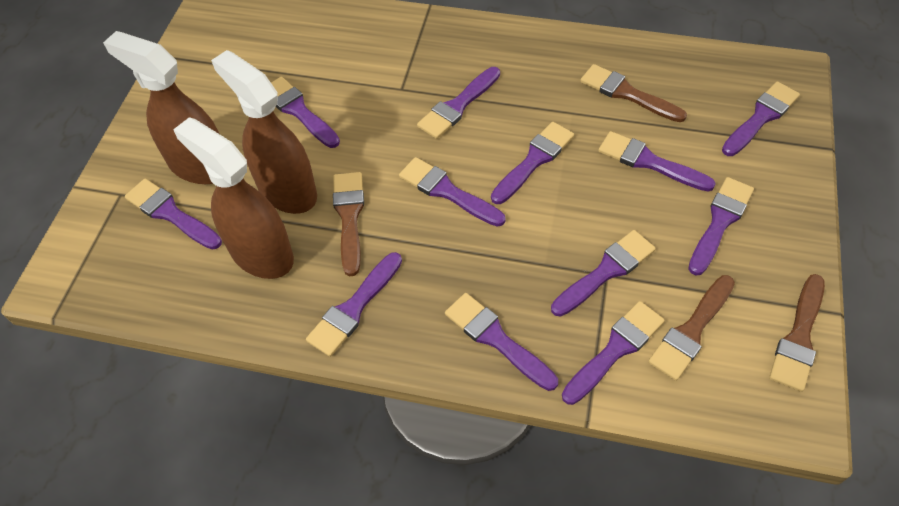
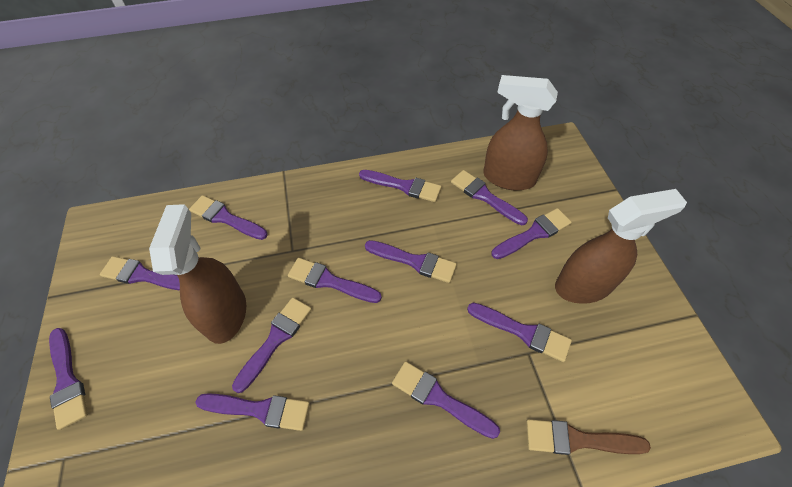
brown brush: [333,172,364,276] [580,64,687,122] [648,275,735,381] [769,274,825,392] = 4 -> [526,419,651,455] = 1

